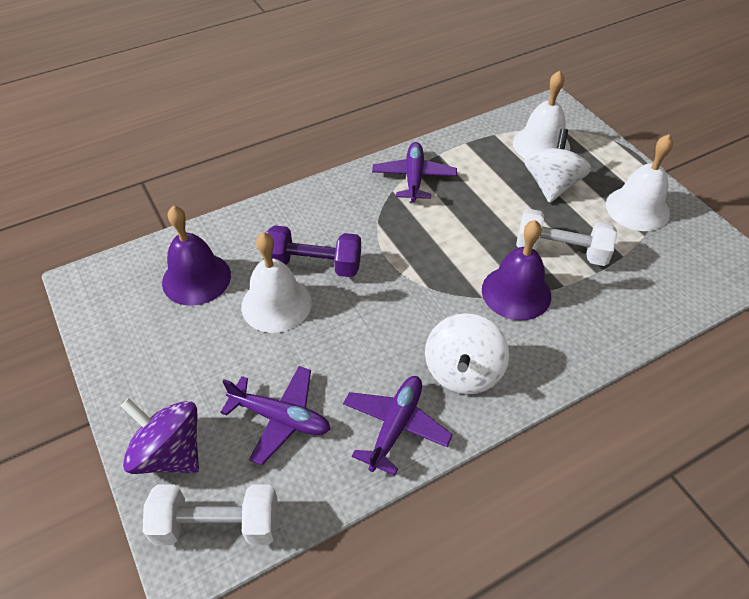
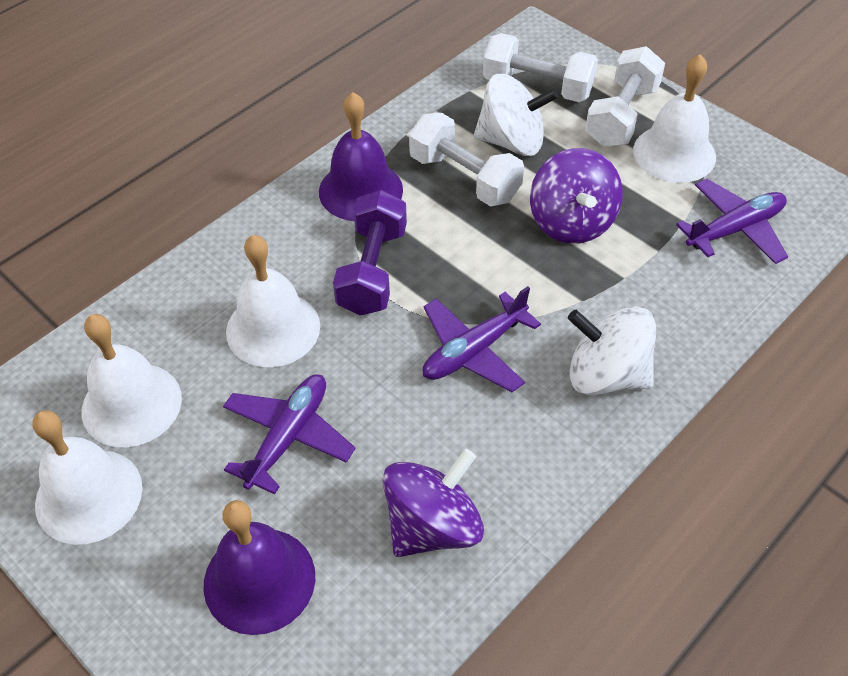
purple spinning top: [121,398,199,474] = 1 -> [383,449,484,557] [530,148,623,244] = 2
white bell: [241,232,312,333] [513,71,570,158] [606,134,673,231] = 3 -> [32,410,142,545] [81,314,182,447] [226,235,320,367] [633,54,716,183] = 4
white dumbbell: [143,485,278,545] [516,209,617,266] = 2 -> [409,113,524,206] [483,33,598,102] [585,46,665,147] = 3

